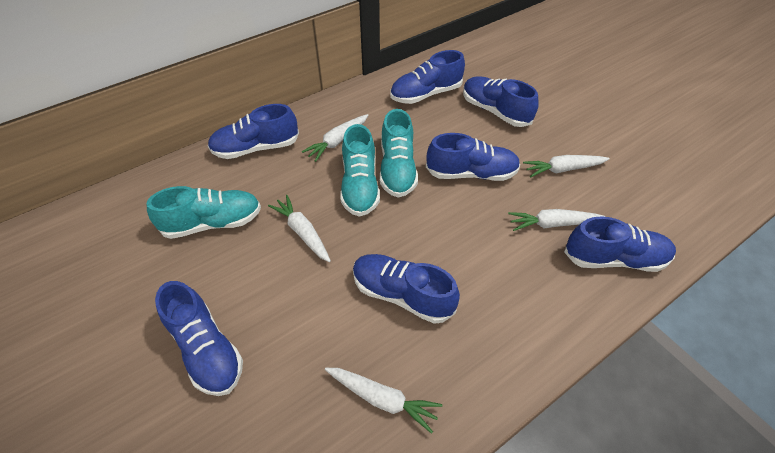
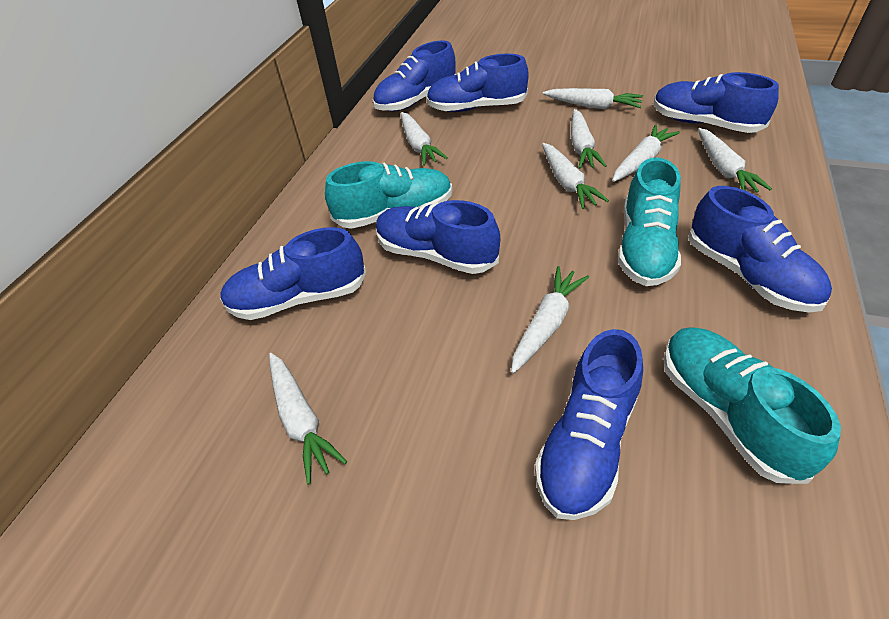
white carrot: [268,195,331,262] [302,114,368,162] [325,368,442,434] [508,209,606,231] [523,155,610,177] = 5 -> [269,353,347,485] [401,112,448,166] [511,266,589,374] [542,143,609,209] [543,88,643,109] [571,109,607,169] [612,124,680,182] [698,128,772,192] = 8

